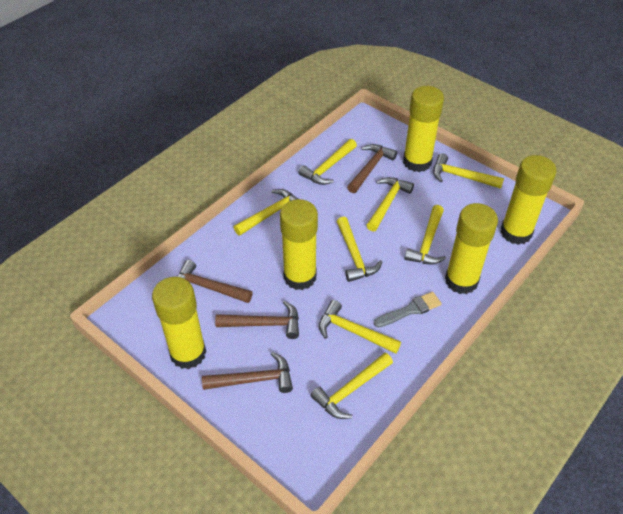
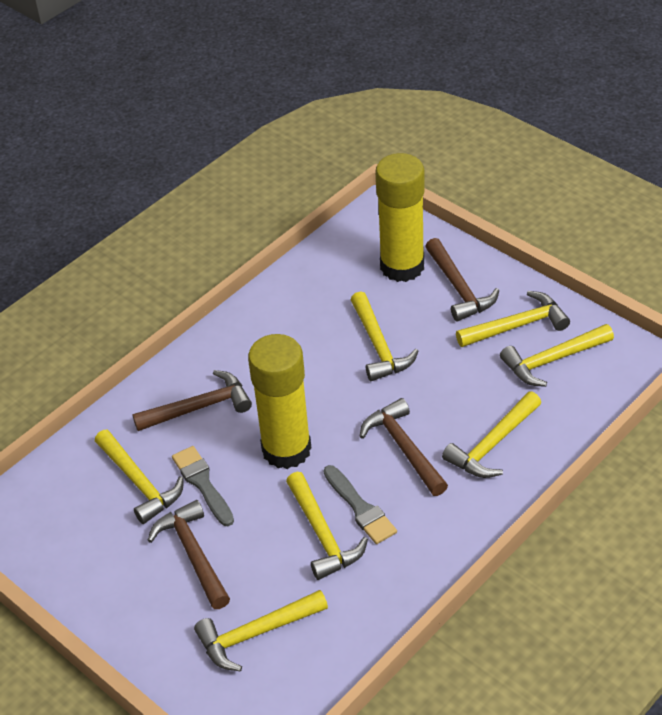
grey brush: [374,292,442,327] = 1 -> [172,446,234,526] [323,465,397,544] = 2
yellow glue stick: [152,277,206,369] [280,199,318,290] [403,86,444,172] [445,203,498,294] [500,155,556,245] = 5 -> [248,334,311,469] [375,153,425,282] = 2
yellow hammer: [233,189,298,236] [299,139,357,185] [310,353,393,419] [319,300,401,354] [337,217,383,282] [366,177,414,231] [405,205,446,265] [433,153,504,189] = 8 -> [95,430,184,524] [194,590,328,672] [286,472,368,580] [351,291,419,381] [442,391,541,478] [456,291,570,347] [500,324,614,387] = 7

